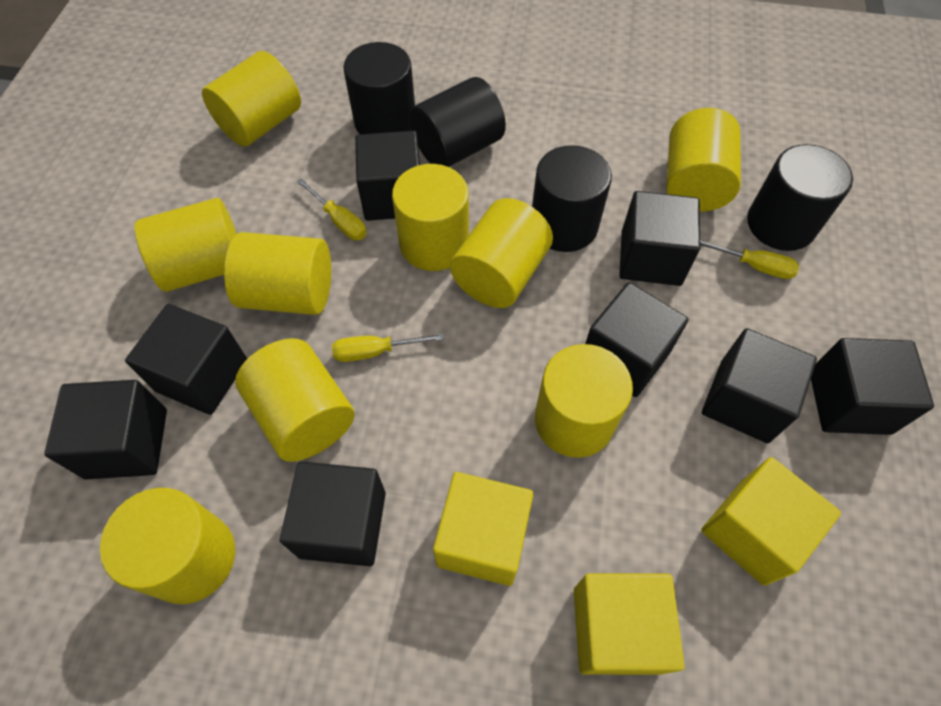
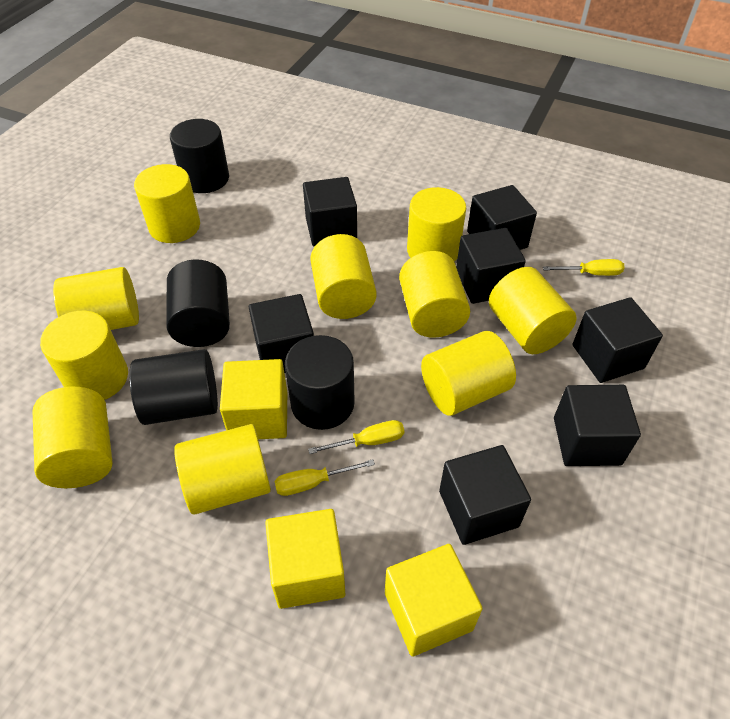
black cube: [44,380,167,479] [125,304,247,415] [280,461,386,566] [355,131,420,221] [585,282,689,397] [619,191,700,286] [702,328,817,443] [811,338,934,435] = 8 -> [249,294,314,373] [303,177,357,247] [439,445,531,545] [456,228,526,304] [467,185,537,250] [554,385,641,466] [573,297,663,383] = 7
yellow cylinder: [100,488,235,604] [135,198,237,292] [202,51,301,147] [224,232,331,315] [235,338,355,462] [392,164,469,271] [450,198,553,308] [535,344,633,458] [666,108,741,212] = 9 -> [33,387,113,488] [40,311,128,400] [53,267,139,330] [134,164,200,243] [174,424,271,514] [310,234,377,319] [399,251,470,338] [407,187,466,262] [421,331,516,416] [489,267,577,354] = 10

